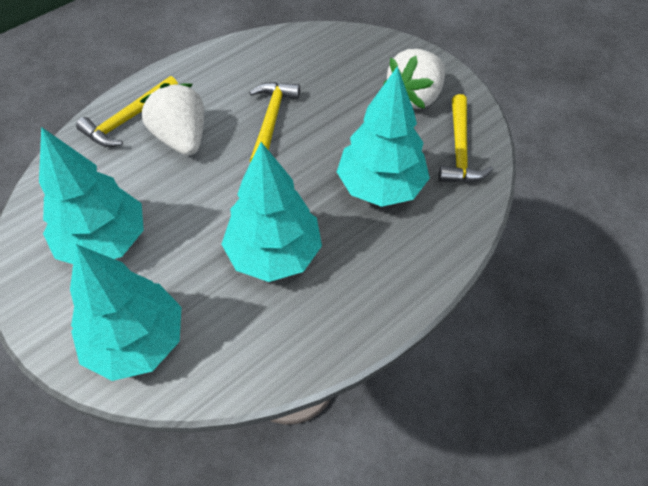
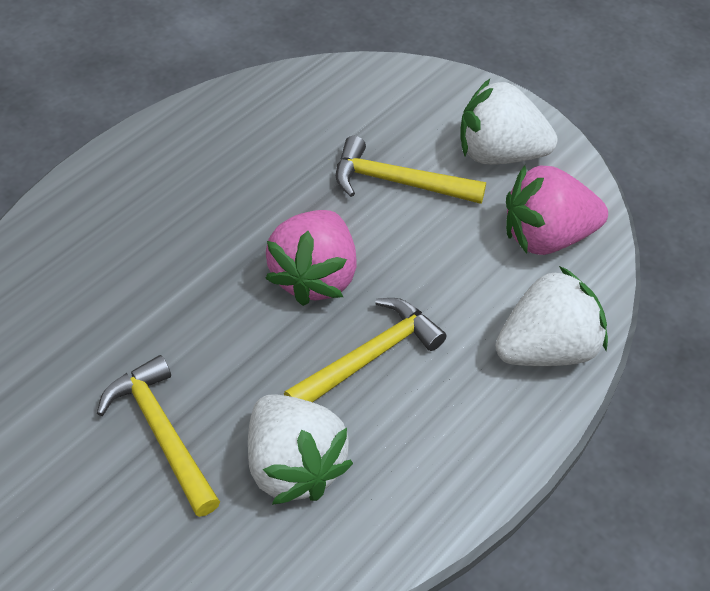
pink strawberry: none = 0 -> [265,210,357,306] [506,165,608,255] = 2
turquoise tree: [39,127,144,264] [70,244,181,381] [221,142,322,282] [337,66,430,207] = 4 -> none = 0
white strawberry: [140,83,204,156] [383,49,445,109] = 2 -> [248,395,353,505] [460,79,557,165] [495,266,608,366] = 3

